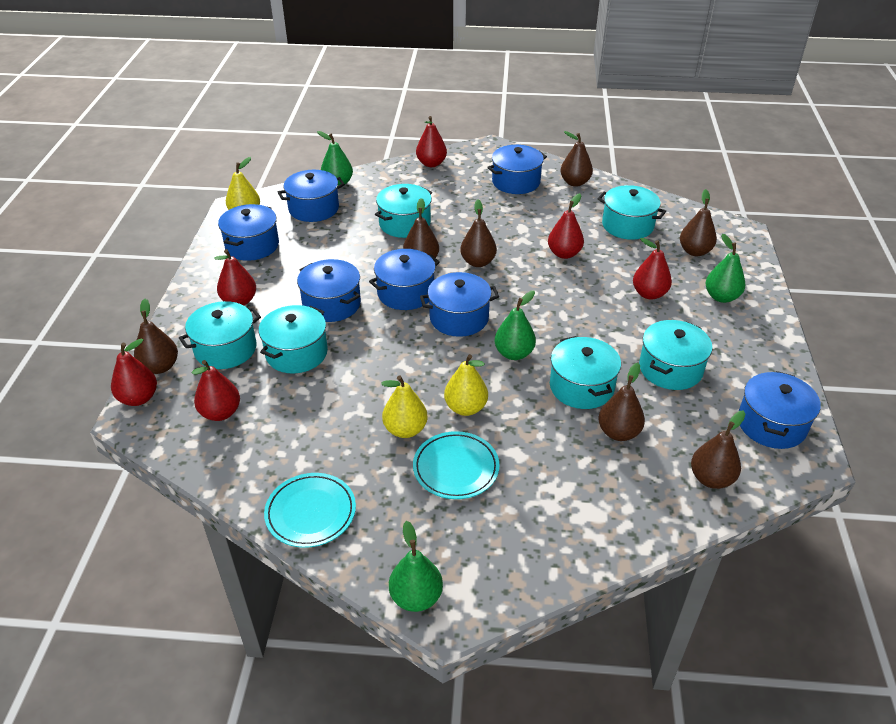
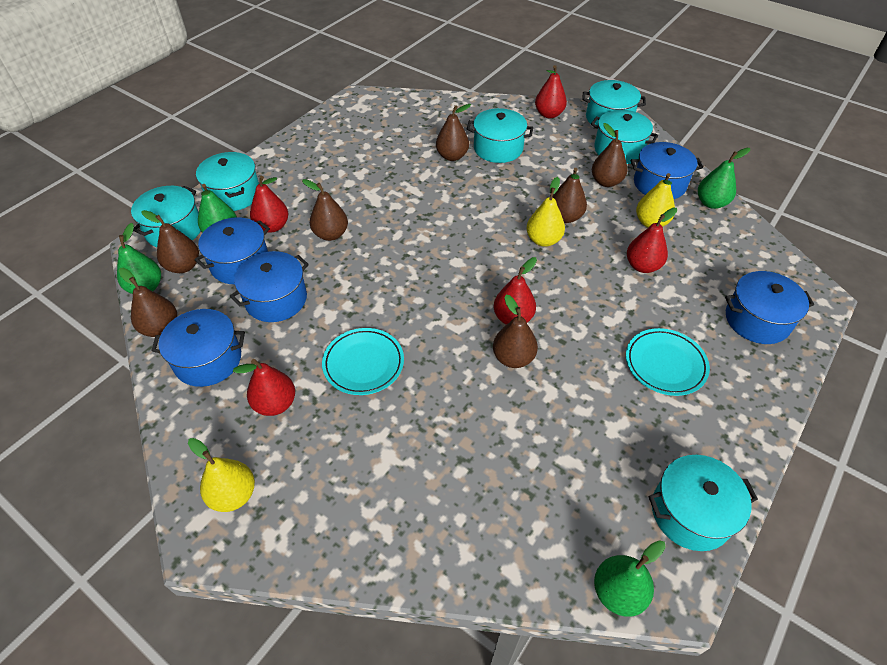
blue pot: [218,204,279,261] [278,170,345,222] [297,259,361,322] [369,249,440,310] [420,272,499,337] [487,145,547,194] [739,371,821,449] = 7 -> [151,309,245,387] [195,217,270,284] [230,251,309,322] [631,142,703,199] [725,271,814,344] = 5
red pear: [111,339,157,406] [192,360,240,421] [214,249,256,305] [416,116,447,167] [548,193,584,259] [633,238,672,300] = 6 -> [233,359,295,416] [250,176,288,233] [494,257,537,325] [535,65,567,118] [627,208,677,273] = 5

